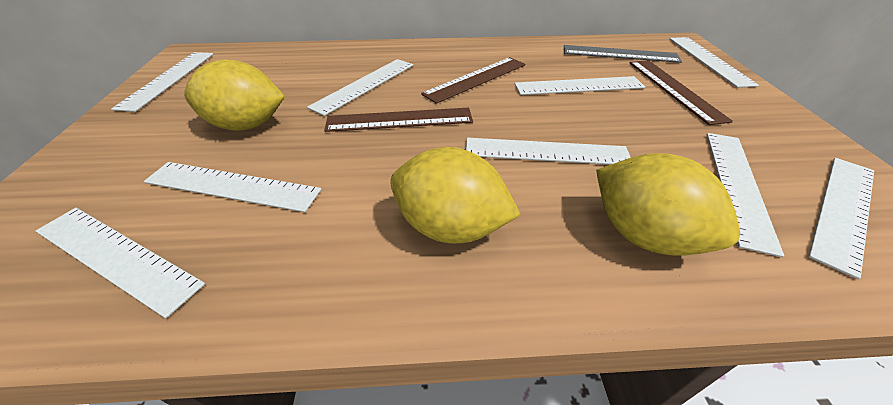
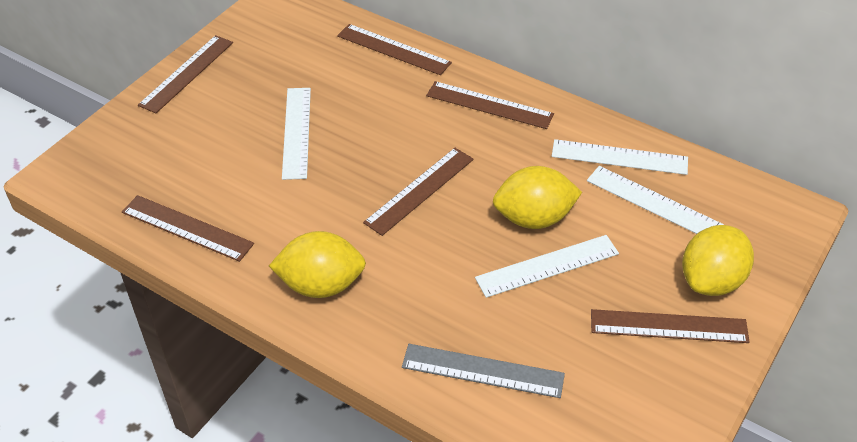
brown ruler: [324,108,473,132] [421,57,525,104] [630,60,733,125] = 3 -> [122,195,254,262] [138,35,233,113] [337,24,452,75] [363,148,474,236] [426,81,554,129] [591,309,750,343] = 6
white ruler: [36,208,205,318] [111,52,213,112] [144,162,322,212] [307,59,413,116] [466,138,631,165] [515,76,645,95] [670,37,759,88] [706,133,784,257] [808,158,874,279] = 9 -> [282,88,311,180] [475,235,619,298] [552,139,688,175] [587,166,724,234] = 4

